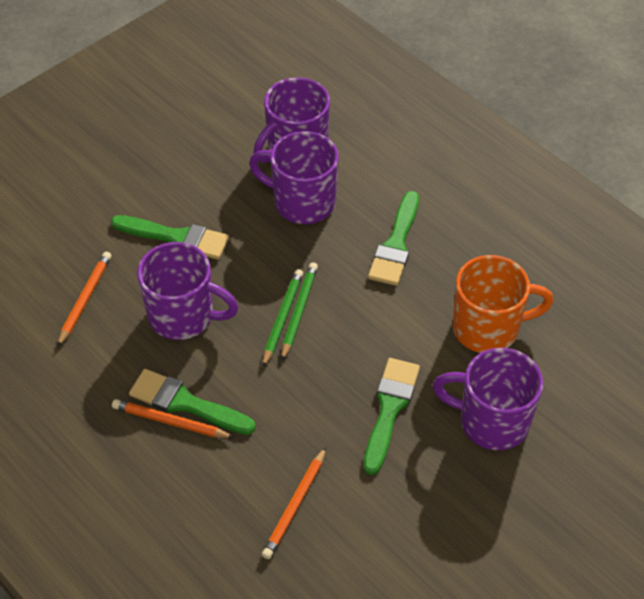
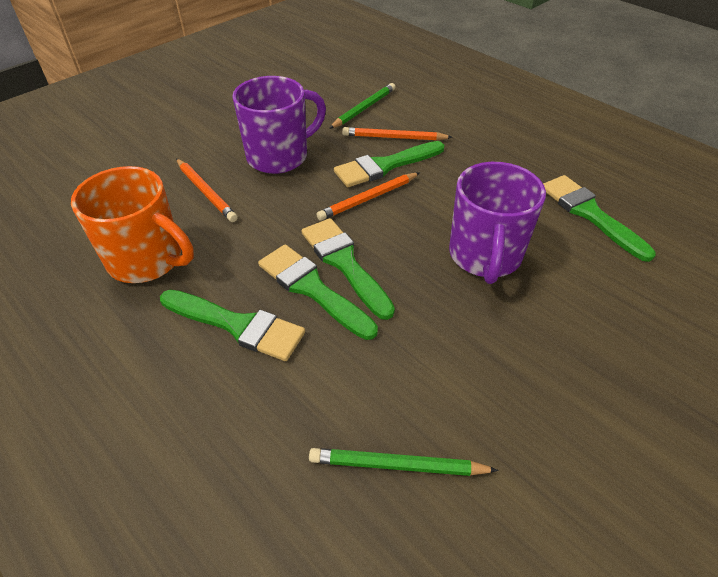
green brush: [111,215,229,260] [129,369,256,435] [363,358,420,475] [368,191,419,286] = 4 -> [160,290,305,361] [258,245,378,340] [302,218,395,320] [334,141,444,187] [543,175,656,262] = 5
purple mug: [137,242,238,340] [249,131,339,224] [254,78,330,163] [433,348,543,450] = 4 -> [232,76,326,174] [449,162,546,284] = 2

